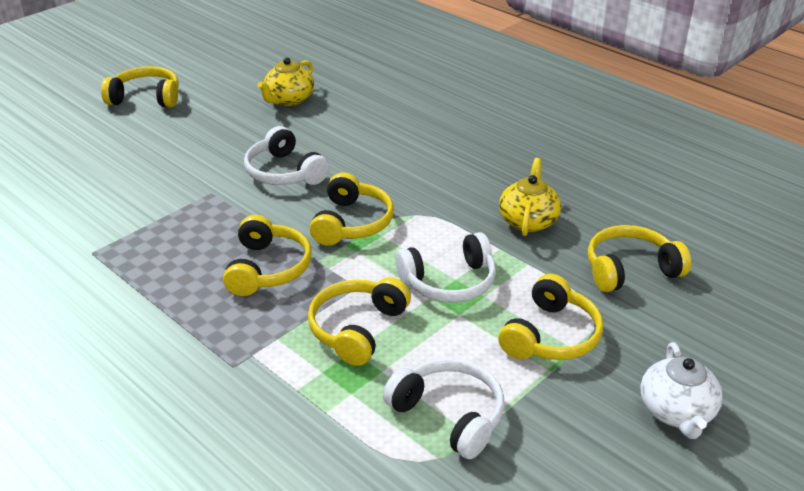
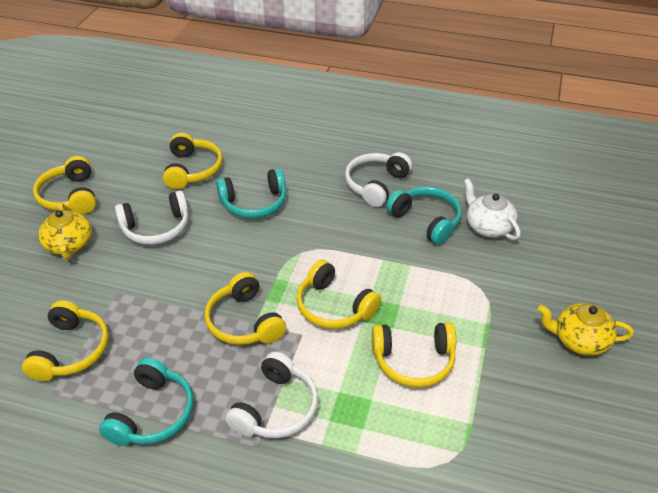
turquoise headphones: none = 0 -> [99,357,194,446] [216,168,286,218] [386,187,462,245] = 3

